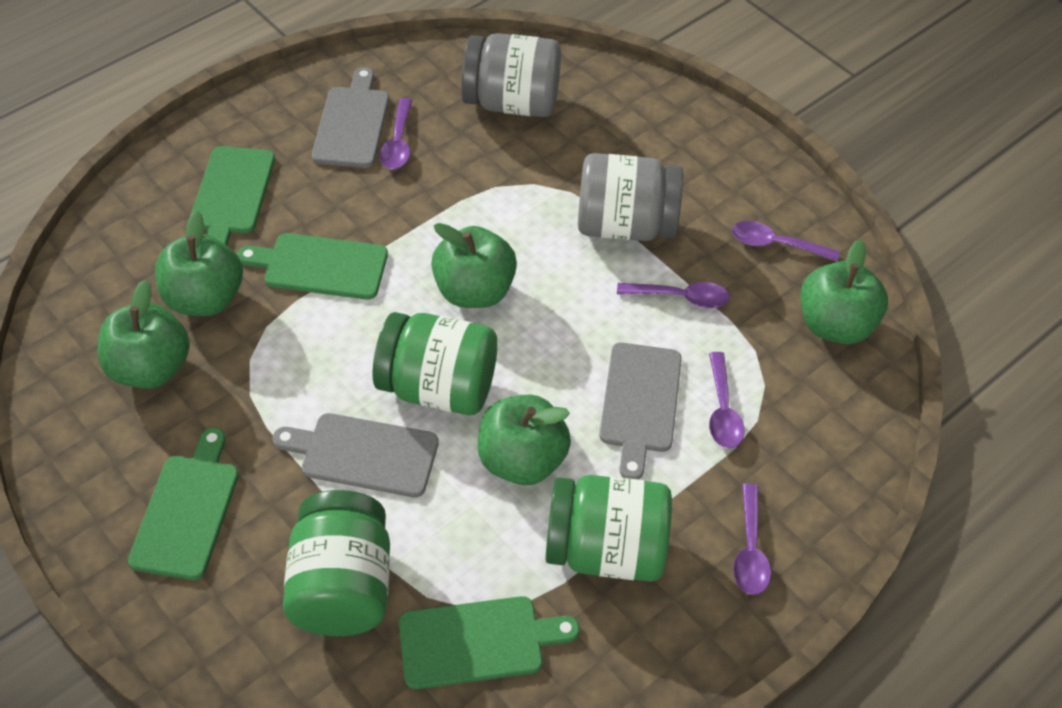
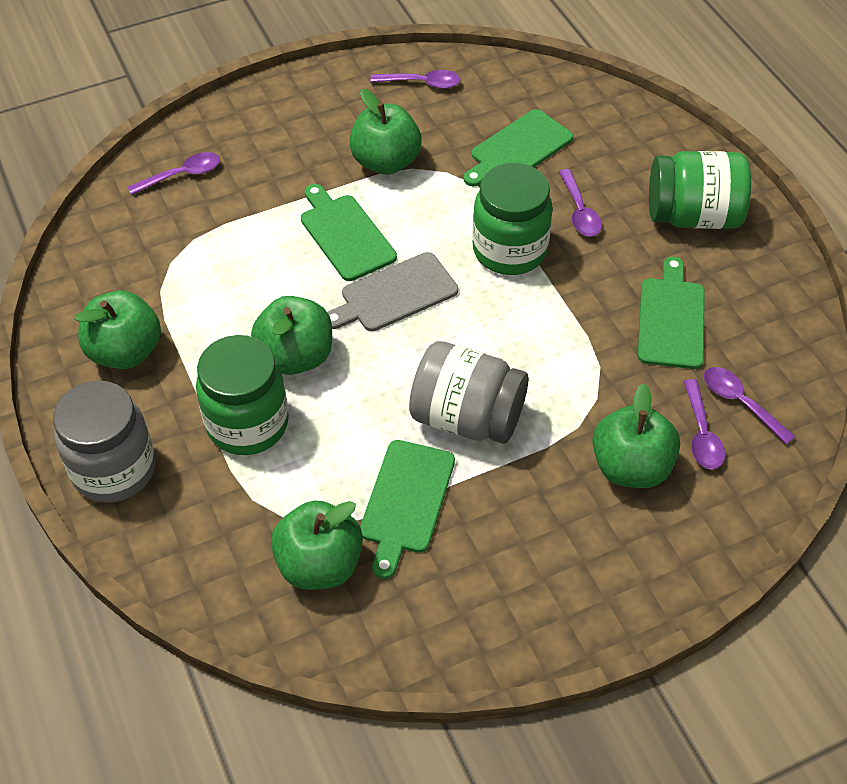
grey cutting board: [273,413,439,497] [312,67,389,168] [599,343,682,480] = 3 -> [327,252,458,331] = 1

